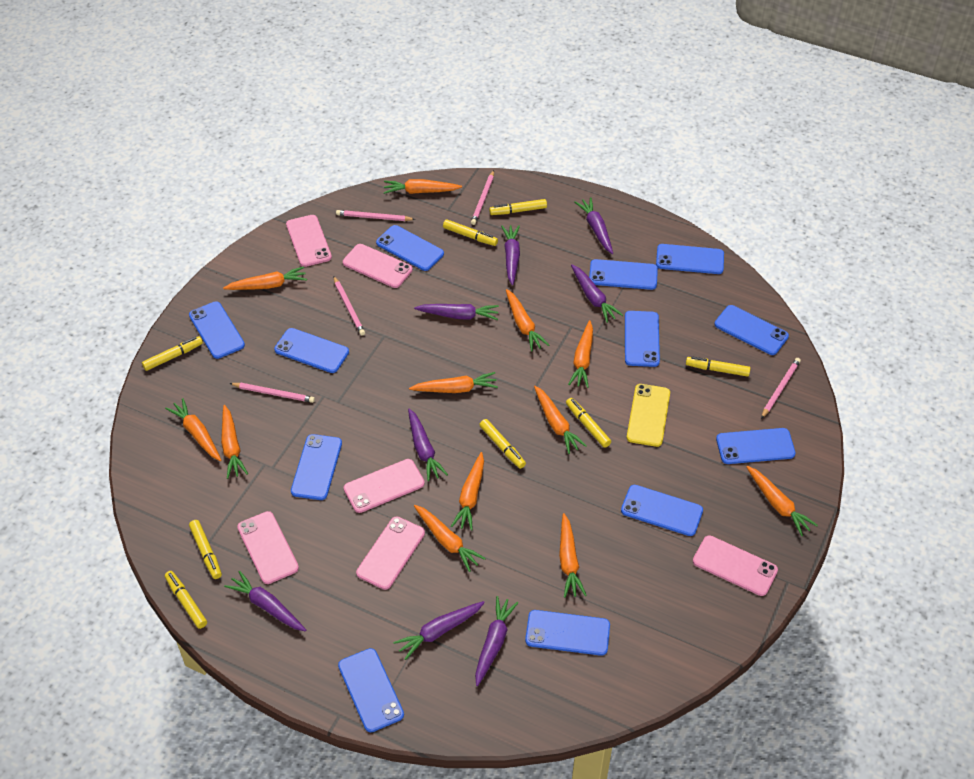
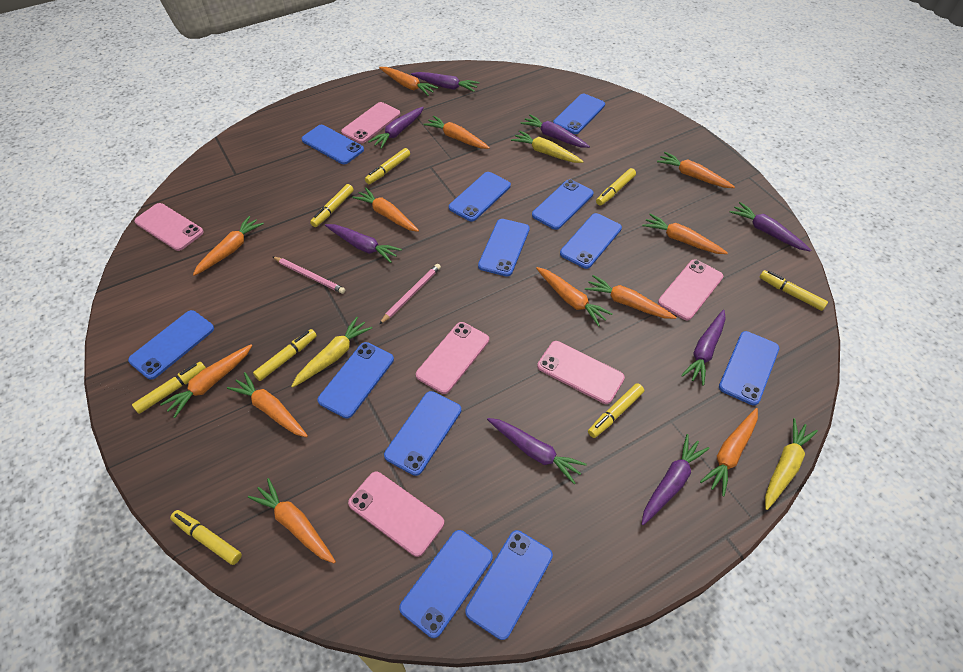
pink pencil: [229,383,315,403] [334,277,365,336] [336,210,416,221] [471,170,494,225] [761,358,801,419] = 5 -> [273,257,345,294] [379,264,441,324] = 2
yellow carrot: none = 0 -> [291,317,372,387] [511,130,584,163] [765,418,818,510] = 3
yellow phone: [627,384,670,447] = 1 -> none = 0

